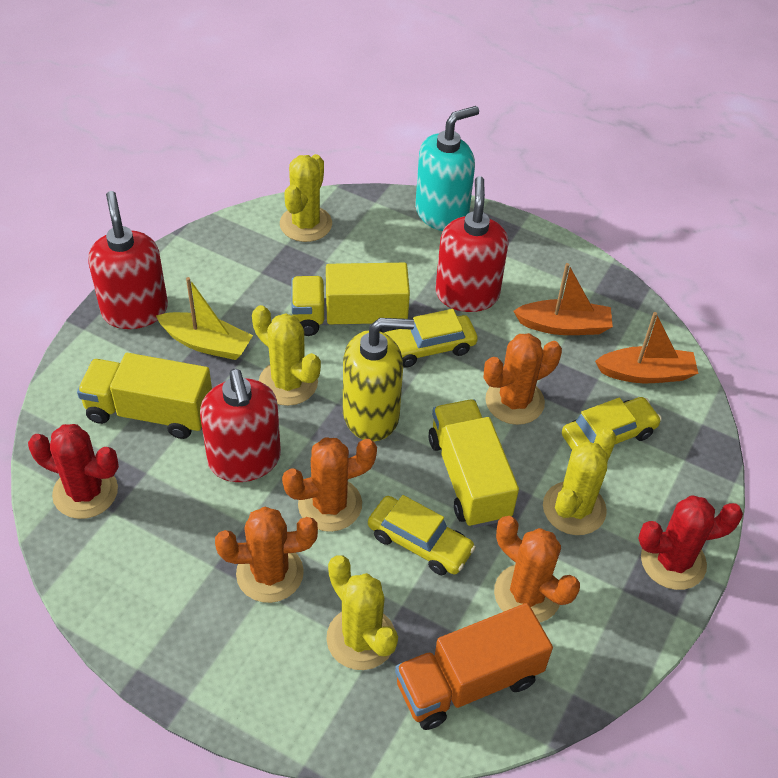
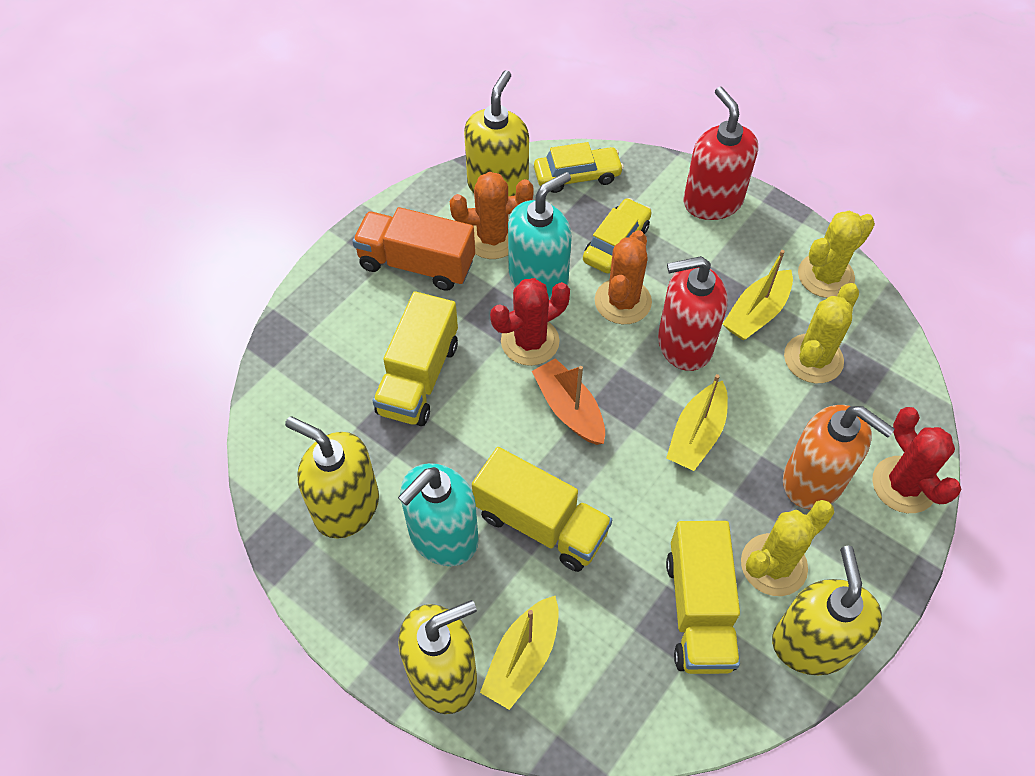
orange boat: [513,263,613,335] [595,312,698,383] = 2 -> [532,358,605,445] = 1
orange cactus: [215,507,318,603] [282,437,377,532] [484,333,562,425] [494,516,580,623] = 4 -> [450,172,534,259] [595,230,652,324] = 2
orange soap dispenser: none = 0 -> [783,405,895,509] = 1
red soap dispenser: [88,191,168,329] [200,369,281,482] [435,176,508,312] = 3 -> [658,256,728,371] [683,87,758,220] = 2
turquoise soap dispenser: [415,106,479,231] = 1 -> [398,463,479,566] [508,172,572,300] = 2
yellow boat: [156,277,253,360] = 1 -> [480,596,559,710] [666,374,728,471] [723,250,793,340] = 3
yellow cactus: [252,305,321,406] [280,154,332,242] [326,555,398,670] [543,428,616,535] = 4 -> [741,500,834,596] [784,283,859,383] [798,210,875,298] = 3
yellow car: [368,495,476,575] [384,309,478,368] [562,397,662,450] = 3 -> [534,142,624,193] [583,198,651,273] = 2
yellow soap dispenser: [343,318,414,441] = 1 -> [285,417,379,538] [398,600,477,714] [464,70,529,196] [772,546,882,675] = 4

